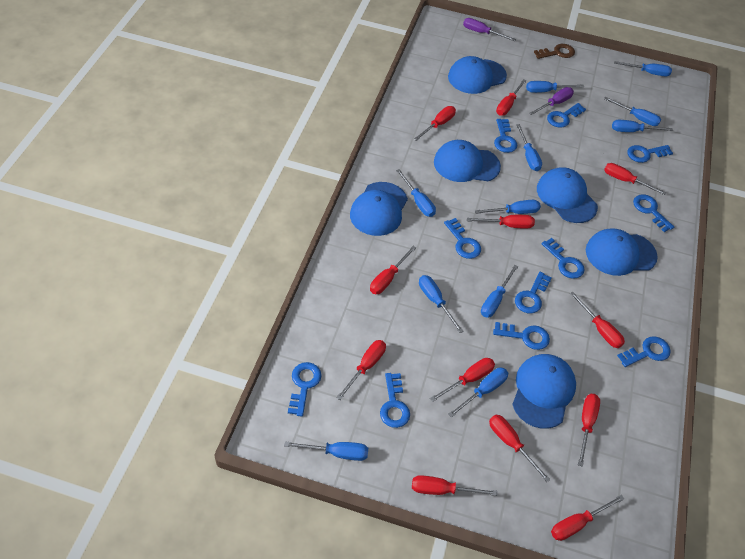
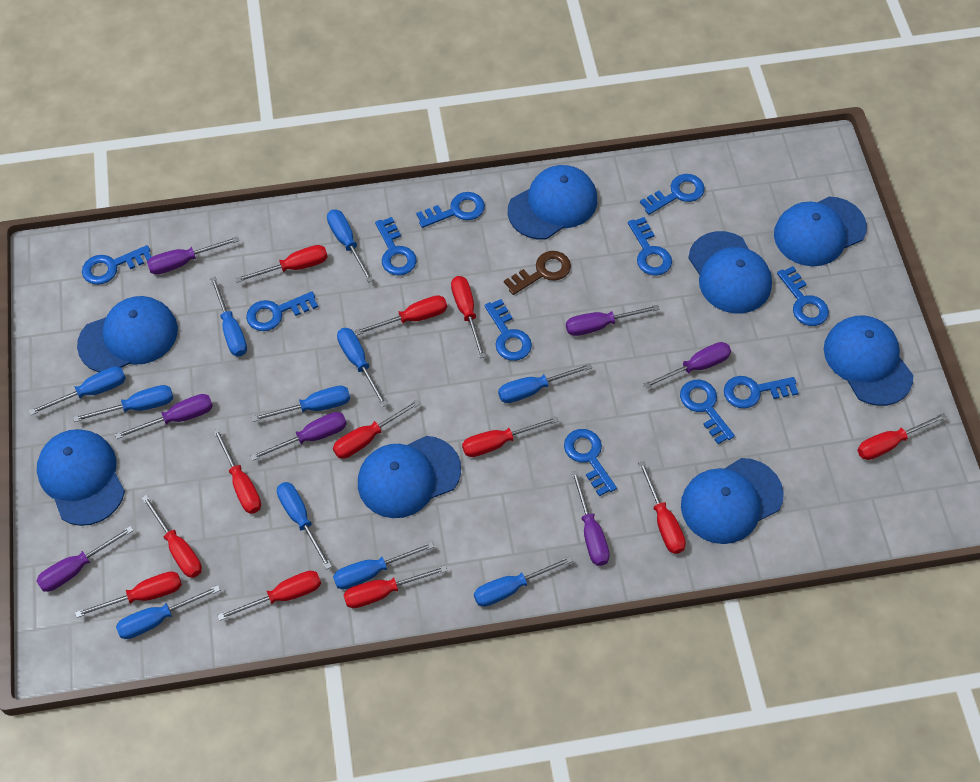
blue cap: [350,182,408,236] [434,140,501,182] [448,56,507,94] [512,354,576,429] [537,167,598,223] [586,229,658,276] = 6 -> [37,429,125,526] [77,296,178,372] [358,436,461,518] [508,165,597,239] [681,458,784,544] [688,231,772,313] [774,196,867,266] [824,316,913,406] = 8
purple screwdriver: [463,18,516,41] [529,87,574,115] = 2 -> [37,526,134,592] [115,394,213,439] [147,236,239,275] [251,412,347,460] [566,305,660,336] [571,471,610,566] [643,342,731,389] = 7

